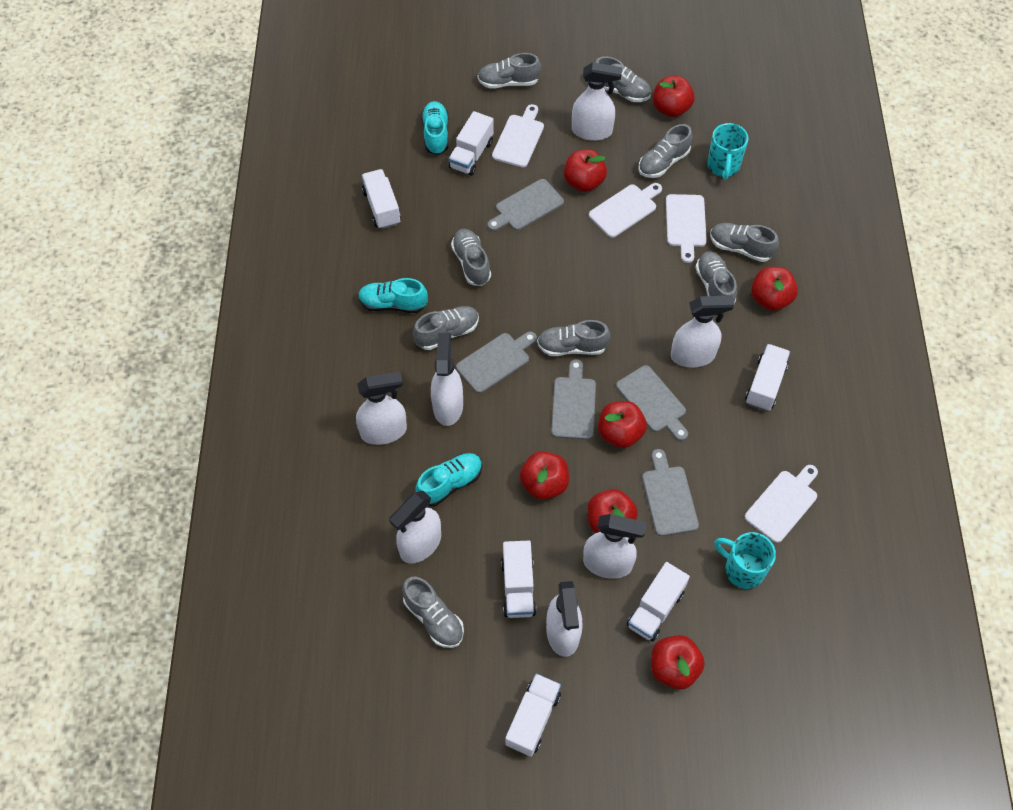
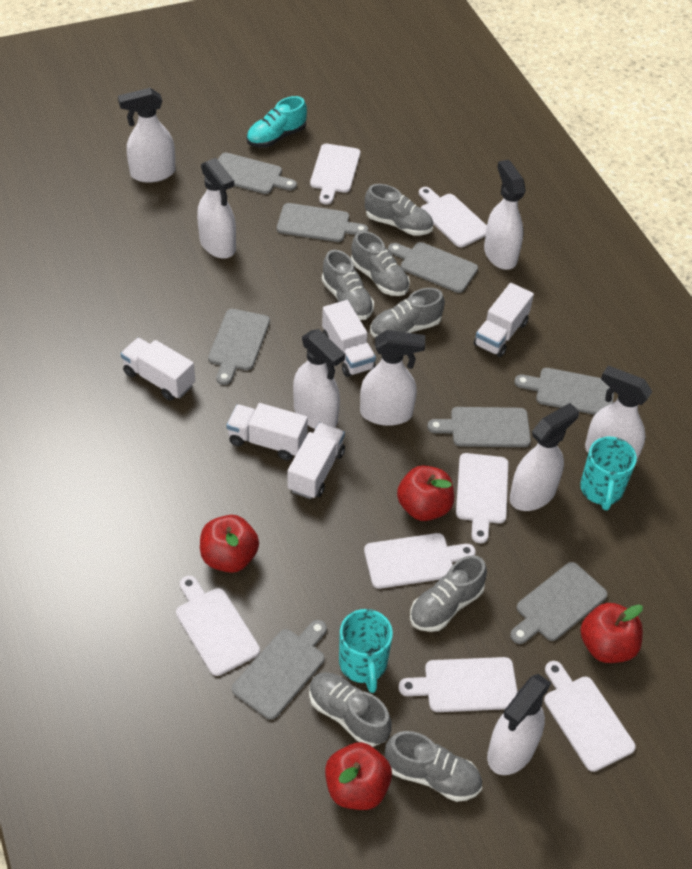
grey cutting board: [456,332,537,394] [487,179,564,231] [551,359,596,440] [616,365,688,441] [642,449,699,536] = 5 -> [208,309,270,385] [218,153,297,194] [232,620,327,720] [277,203,368,242] [388,242,478,293] [427,407,531,447] [510,562,607,644] [514,368,614,415] = 8
grey shoe: [402,577,464,648] [413,306,479,350] [451,229,491,286] [478,53,541,89] [537,320,611,356] [595,56,651,102] [638,124,692,178] [695,251,737,304] [710,223,779,262] = 9 -> [309,672,392,747] [322,250,374,320] [351,231,410,296] [365,184,433,236] [370,288,445,337] [385,731,482,802] [410,555,487,632] = 7
red apple: [520,451,569,500] [564,150,607,192] [587,489,638,533] [598,401,647,448] [651,635,705,689] [653,76,694,117] [751,267,798,311] = 7 -> [200,515,259,573] [325,742,392,810] [397,465,454,521] [580,603,643,663] = 4
turquoise shoe: [358,278,428,313] [415,453,482,506] [421,101,449,155] = 3 -> [246,96,307,148] = 1
white cutting board: [492,104,544,167] [589,183,662,238] [666,194,707,263] [745,465,818,543] = 4 -> [176,576,260,676] [310,144,360,205] [364,533,476,589] [399,657,517,712] [419,187,487,247] [456,453,508,543] [544,661,636,772] = 7
white spray bottle: [356,372,407,445] [389,490,441,563] [431,333,463,426] [546,581,583,657] [572,62,622,141] [583,514,647,579] [671,296,734,367] = 7 -> [118,88,176,183] [197,158,236,259] [293,329,345,429] [360,330,425,426] [484,160,526,270] [487,674,551,775] [510,403,579,511] [585,366,653,462] = 8
white truck: [362,169,401,229] [449,111,494,176] [501,541,536,618] [505,674,561,757] [627,562,690,641] [745,344,790,411] = 6 -> [121,338,195,401] [226,403,308,460] [287,422,345,499] [322,300,376,377] [474,283,534,357] = 5

